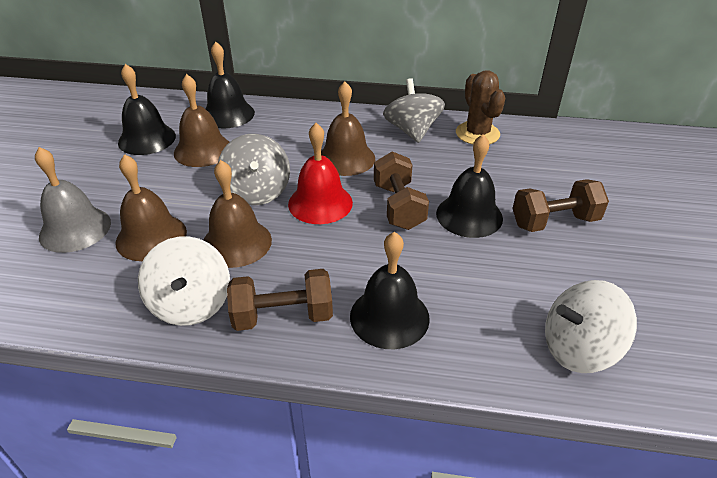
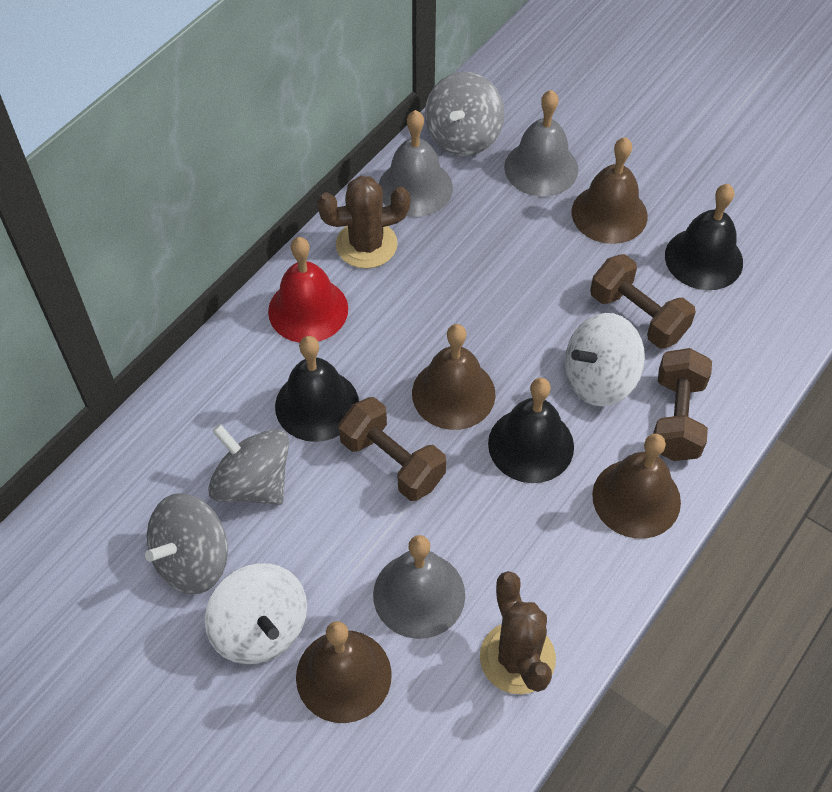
black bell: [118,64,176,155] [206,42,255,129] [350,232,430,349] [436,134,503,238] = 4 -> [275,336,359,442] [488,378,574,483] [665,184,743,290] = 3
brown cactus: [456,70,505,144] = 1 -> [317,176,410,269] [480,571,556,694] = 2
grey bell: [35,147,111,253] = 1 -> [373,535,465,639] [379,110,453,217] [504,90,578,197] = 3
grey spinning top: [218,134,290,205] [383,78,445,143] = 2 -> [145,493,228,594] [208,424,289,505] [425,72,505,156] = 3

